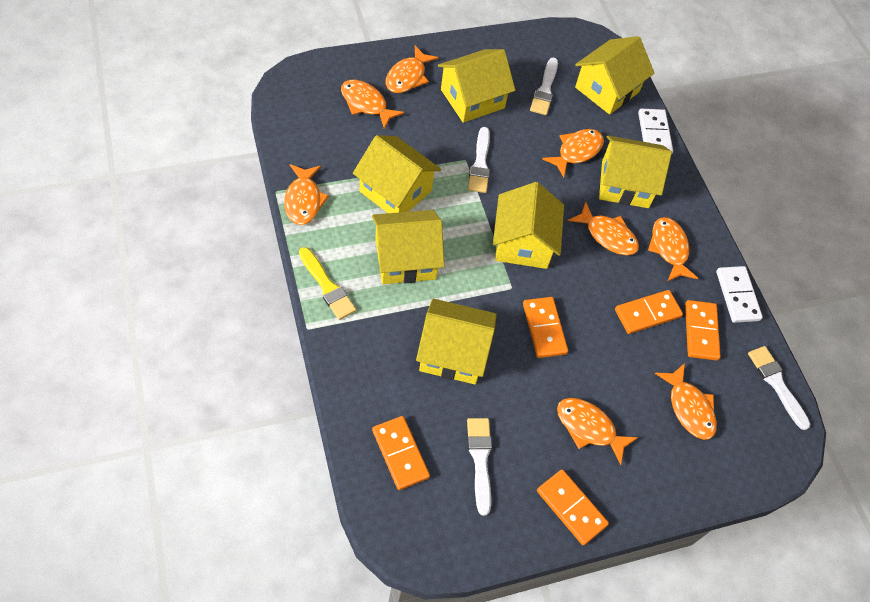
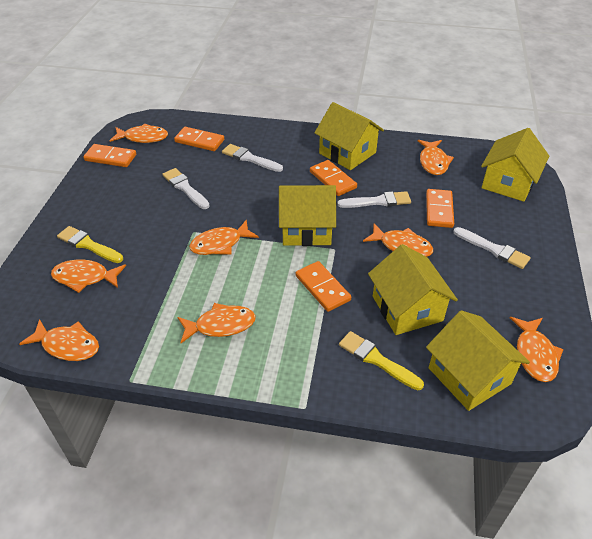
white domino: [638,109,673,155] [716,266,763,323] = 2 -> none = 0
yellow brush: [299,247,356,320] = 1 -> [57,226,123,263] [339,331,424,390] = 2
yellow house: [353,135,441,213] [372,210,444,284] [416,299,497,384] [438,49,515,123] [493,182,564,269] [575,36,654,115] [599,135,672,208] = 7 -> [279,185,336,246] [314,102,384,170] [368,244,458,335] [426,310,530,411] [481,128,549,202] = 5

